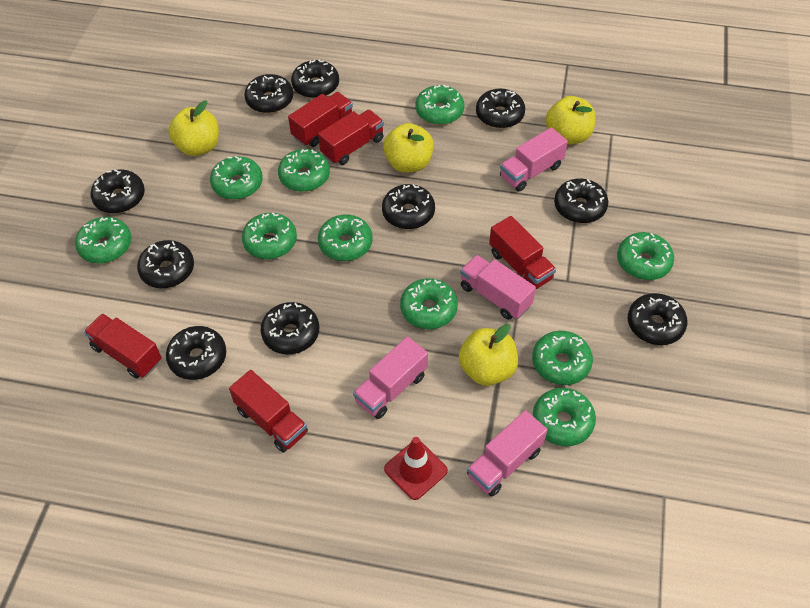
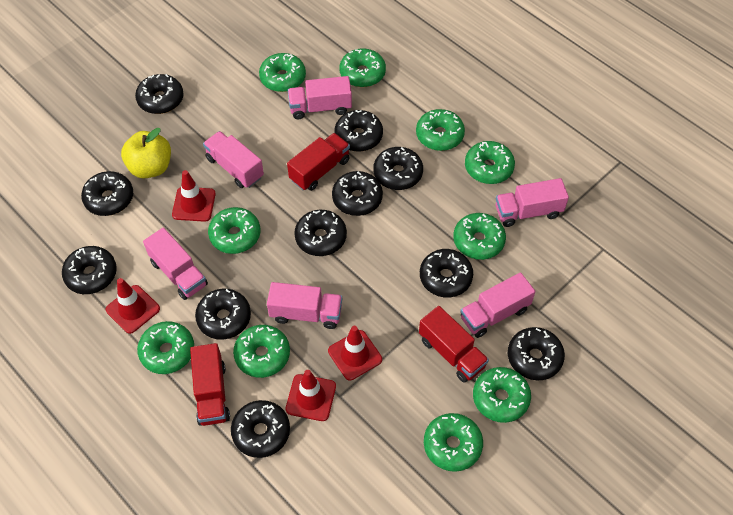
black donut: [90,170,145,213] [137,240,194,288] [166,326,226,380] [244,74,293,113] [261,302,319,354] [291,59,339,98] [382,184,435,229] [476,88,525,128] [554,178,608,223] [628,293,687,345] = 10 -> [62,246,117,294] [81,171,133,216] [135,74,184,114] [195,289,251,340] [231,400,290,458] [294,210,347,256] [332,171,383,216] [334,110,383,152] [373,147,423,190] [420,249,473,298] [508,327,565,380] = 11
pink truck: [353,337,428,419] [460,255,536,320] [467,410,547,497] [500,127,568,192] = 4 -> [143,228,208,300] [203,131,264,188] [267,282,342,329] [288,76,352,119] [460,272,535,338] [496,178,569,227] = 6
red traffic cone: [384,437,448,500] = 1 -> [106,278,160,334] [172,170,216,222] [286,370,336,421] [328,326,382,380] = 4
red truck: [84,314,162,379] [229,370,308,452] [288,92,353,147] [318,110,384,165] [489,216,556,289] = 5 -> [190,343,230,426] [287,133,350,191] [419,306,489,383] = 3
yellow apple: [168,101,219,156] [383,123,434,173] [459,324,518,386] [546,96,595,145] = 4 -> [121,128,171,178] = 1

